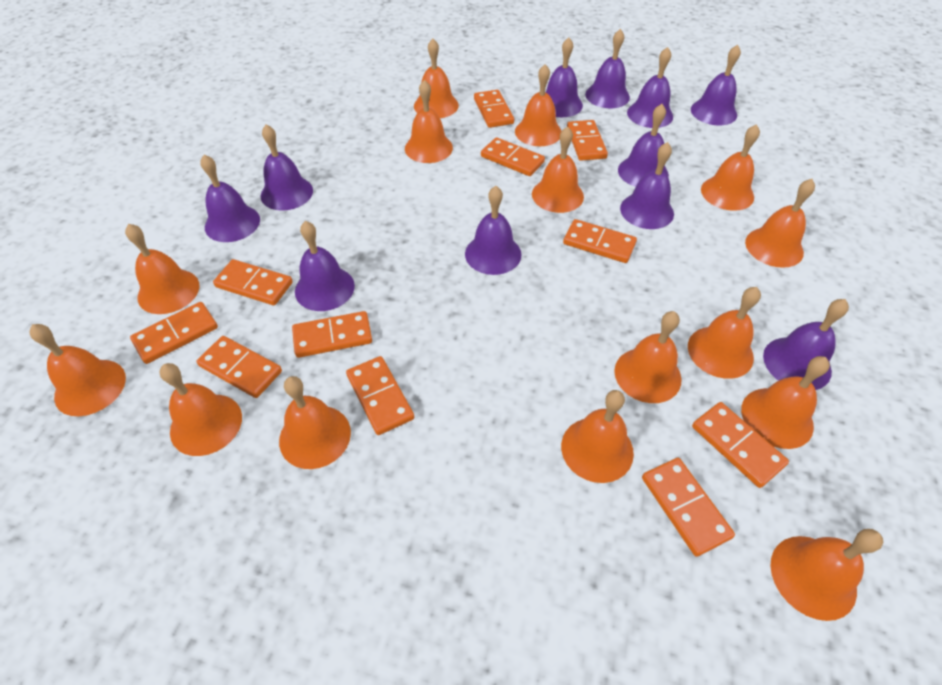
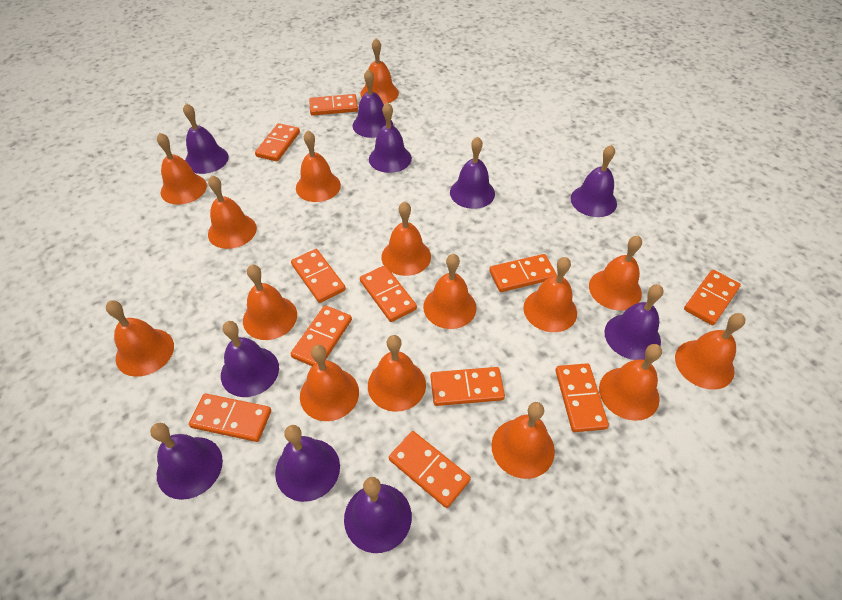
purple bell: [200,155,260,242] [261,124,313,211] [295,221,355,311] [465,186,522,275] [545,37,583,117] [585,29,630,108] [618,104,669,187] [620,142,674,229] [627,47,673,128] [691,45,741,125] [763,299,849,390] = 11 -> [150,423,223,500] [183,103,229,174] [221,321,279,397] [275,425,340,502] [344,477,412,553] [353,69,393,138] [369,102,412,173] [450,137,495,209] [571,145,617,217] [604,284,664,360] = 10

